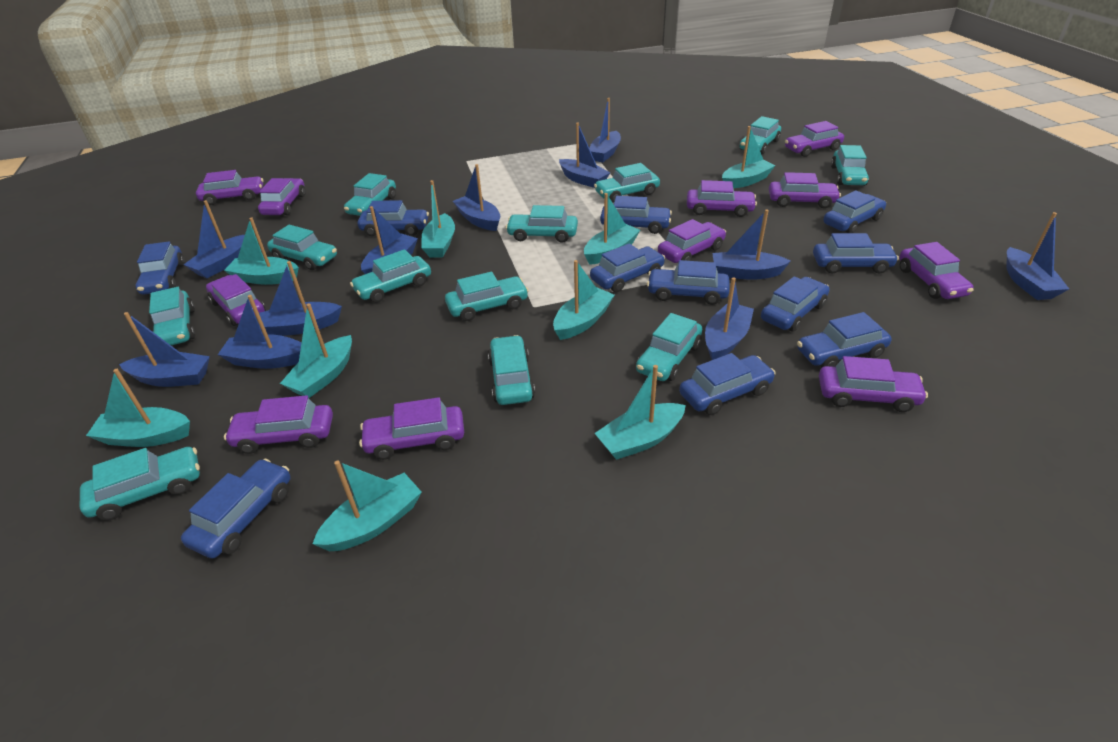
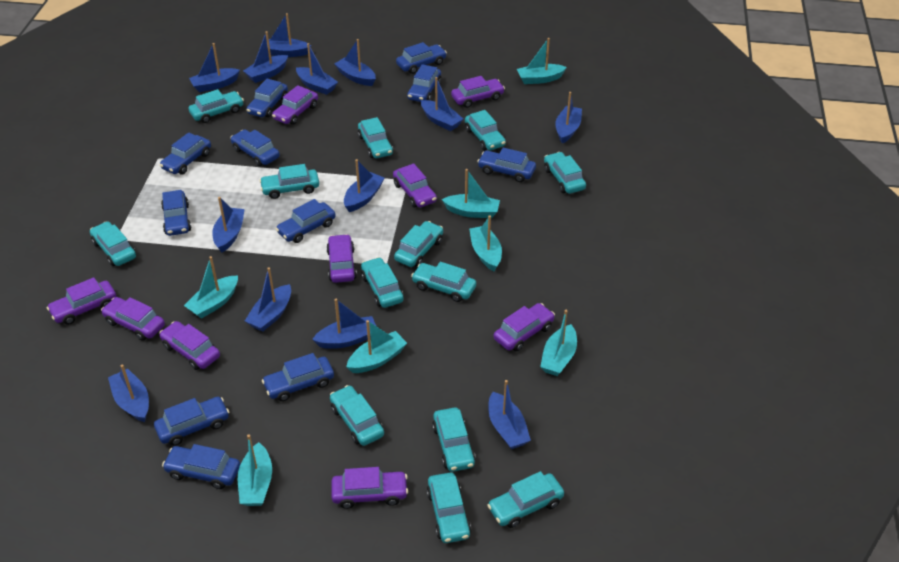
blue boat: [119,312,210,387] [184,200,245,278] [218,295,301,369] [259,261,342,336] [361,206,418,274] [453,164,500,231] [559,122,611,188] [589,98,621,162] [705,277,754,360] [712,209,791,280] [1007,212,1069,300] = 11 -> [108,364,149,422] [189,43,240,92] [212,197,245,253] [243,31,288,83] [245,267,291,332] [266,13,311,57] [296,43,338,95] [312,299,376,349] [334,39,376,86] [344,159,384,212] [421,77,463,131] [488,380,531,449] [555,92,582,143] = 13
purple car: [196,170,263,205] [206,274,266,326] [224,395,333,454] [258,178,305,215] [359,397,464,460] [658,219,726,263] [687,180,757,217] [769,172,841,208] [785,121,844,157] [819,356,928,412] [899,242,974,299] = 11 -> [47,277,116,325] [101,297,165,341] [159,321,220,370] [272,85,318,125] [326,234,357,283] [331,467,408,509] [393,163,437,207] [451,76,505,108] [494,303,555,351] = 9
turquoise boat: [86,369,190,447] [224,217,299,285] [280,303,352,398] [312,460,422,551] [422,180,455,258] [553,260,614,340] [584,193,640,265] [594,365,686,460] [722,126,776,188] = 9 -> [184,256,238,319] [238,434,272,506] [346,320,407,373] [442,169,500,218] [469,216,502,271] [517,38,567,84] [540,310,577,376] = 7
turquoise car: [80,447,200,520] [149,287,195,345] [267,225,337,270] [344,173,396,216] [350,249,431,303] [445,272,529,321] [488,335,535,405] [506,205,578,243] [594,163,660,203] [636,313,702,381] [740,116,781,154] [831,145,869,186] = 12 -> [90,221,136,266] [188,89,244,123] [259,164,319,199] [330,385,384,446] [358,117,393,158] [361,257,404,308] [394,221,443,267] [411,262,476,302] [426,473,471,543] [432,408,476,472] [465,110,506,150] [487,471,564,528] [544,152,586,194] = 13

